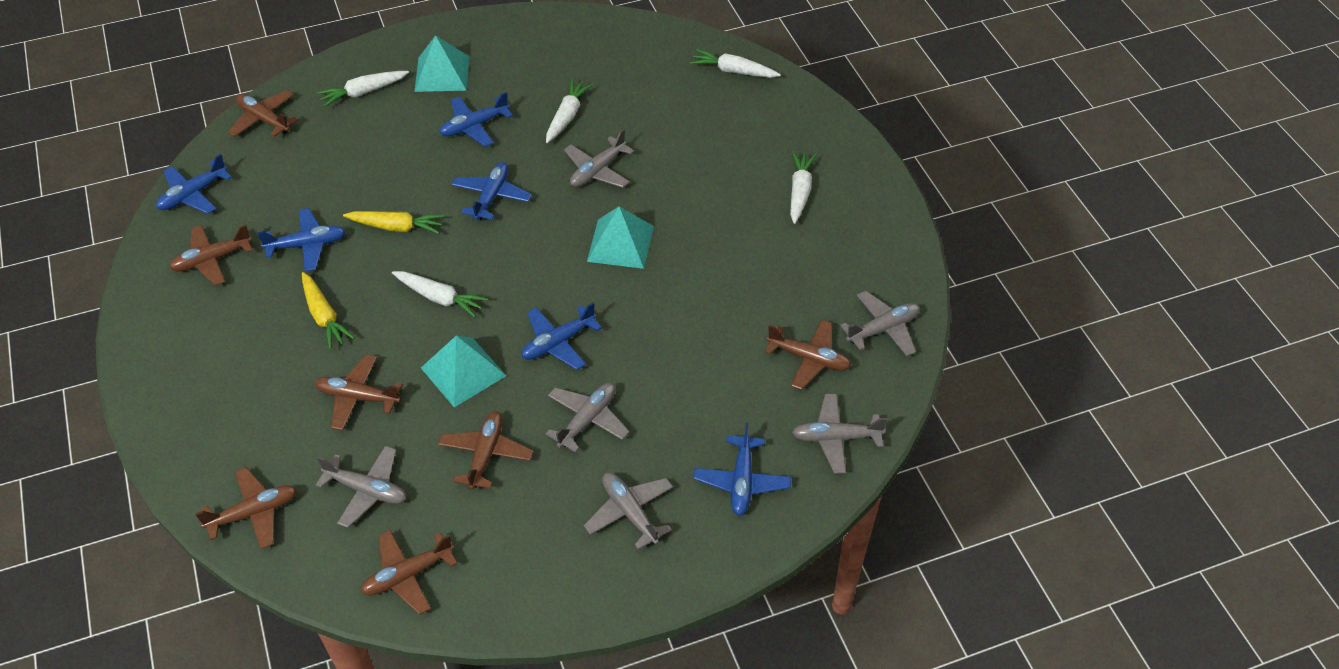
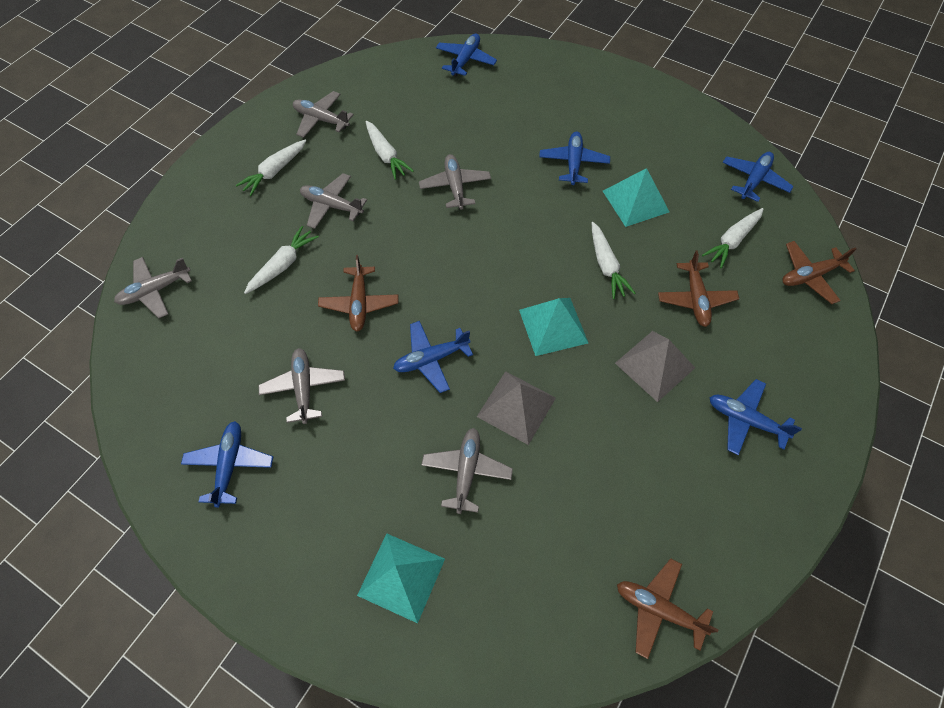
brown plane: [169,225,253,286] [195,467,297,549] [228,90,298,137] [315,354,403,431] [360,530,458,615] [438,411,533,490] [765,319,851,390] = 7 -> [318,255,398,332] [617,558,718,659] [658,250,739,327] [782,241,856,304] = 4
grey pyramid: none = 0 -> [477,371,556,445] [615,331,695,402] = 2
yellow carrot: [302,272,355,350] [343,211,444,234] = 2 -> none = 0

